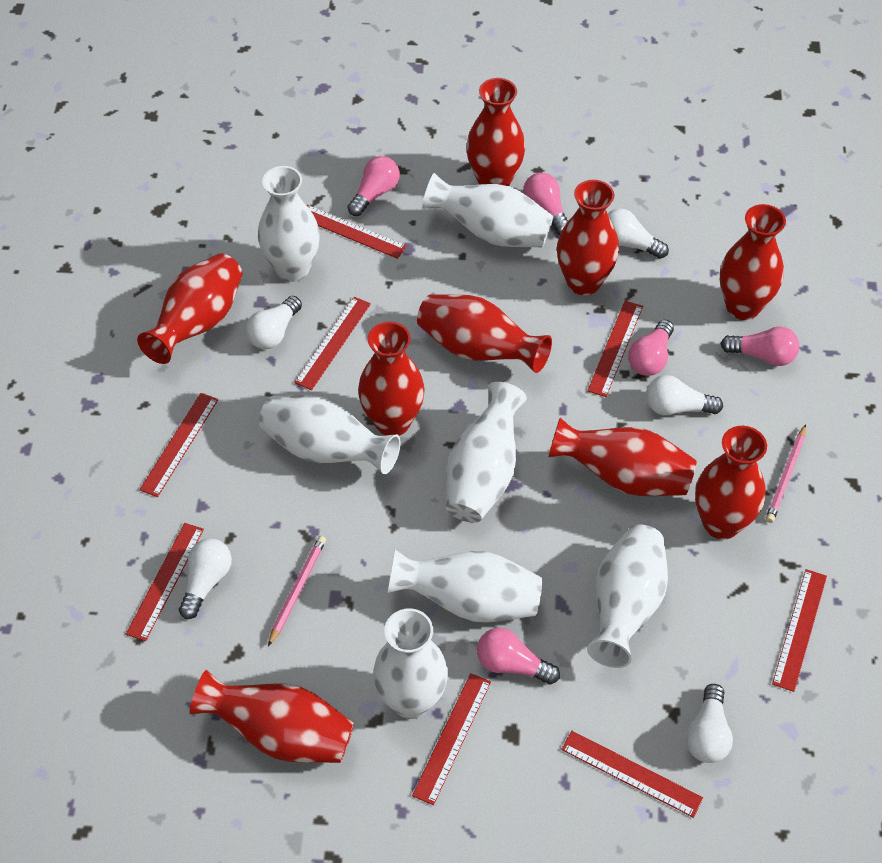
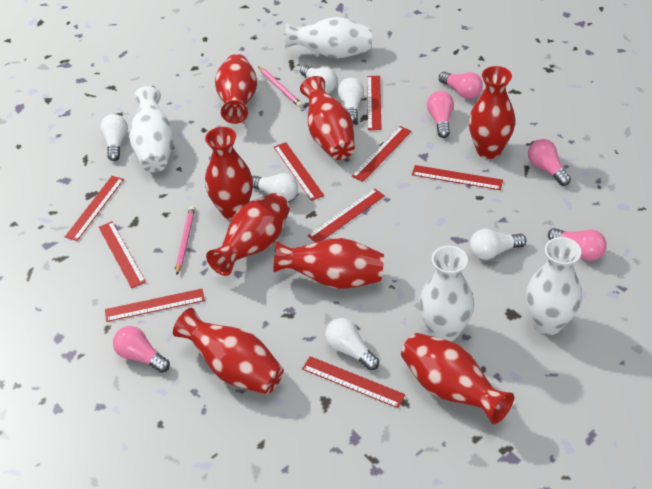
red ruler: [126,523,204,641] [139,393,218,497] [294,297,371,390] [307,205,407,259] [412,673,491,805] [561,731,703,818] [587,301,643,397] [772,569,827,692] = 8 -> [65,176,124,241] [99,221,146,288] [105,289,205,322] [274,142,324,201] [302,356,405,408] [307,188,385,243] [352,126,412,182] [367,76,382,130] [412,165,503,190] = 9
red vase: [137,253,242,364] [190,670,354,763] [358,322,425,436] [417,294,552,373] [466,78,525,186] [548,418,697,496] [557,180,619,295] [695,426,767,539] [720,204,786,320] = 9 -> [173,308,284,394] [205,127,253,220] [206,193,290,276] [215,54,257,124] [273,238,384,289] [300,76,355,160] [401,333,514,424] [469,66,515,159] = 8
white light bulb: [179,538,232,619] [246,296,302,349] [607,209,669,259] [646,375,723,415] [686,684,733,763] = 5 -> [100,114,128,161] [252,173,298,202] [300,65,337,93] [325,318,379,370] [338,78,364,123] [470,229,527,260] = 6
white vase: [258,166,320,282] [259,395,400,474] [373,608,448,719] [388,550,542,622] [422,173,553,247] [446,382,527,523] [587,525,668,668] = 7 -> [129,86,174,172] [285,17,372,58] [419,246,474,342] [526,237,582,335] = 4

